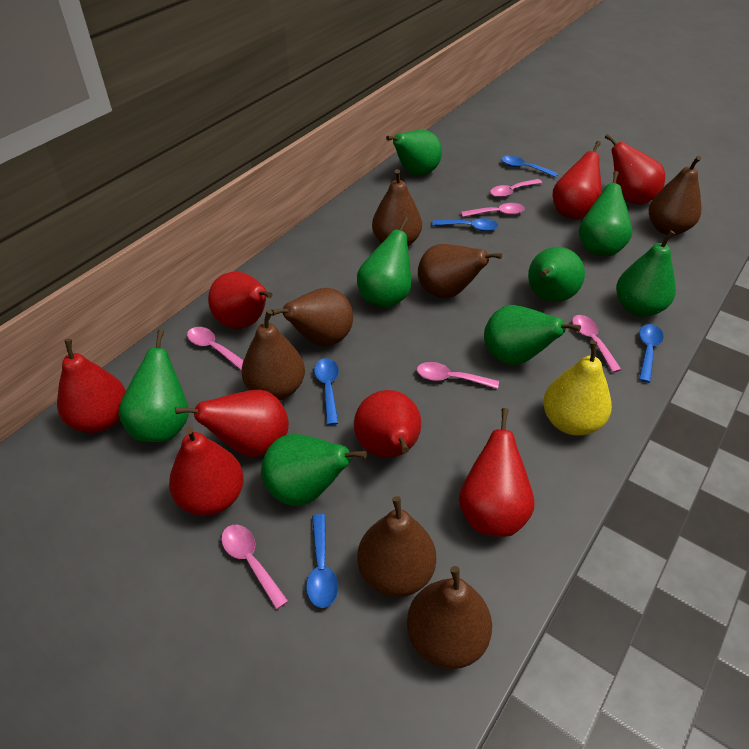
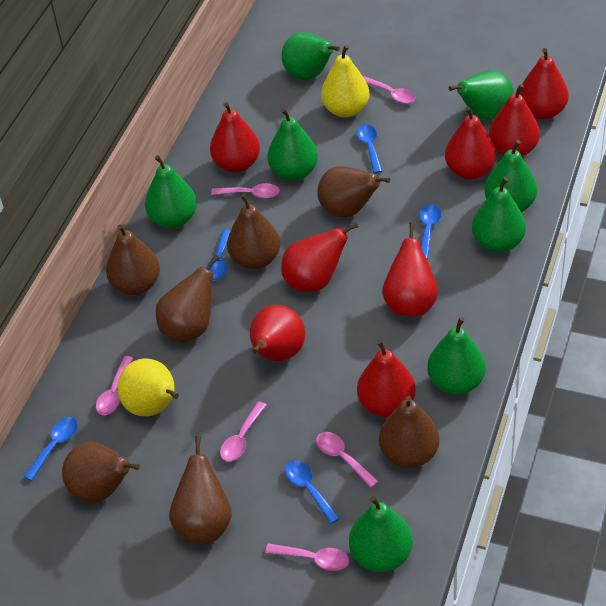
yellow pear: [543,341,612,435] = 1 -> [117,358,179,416] [321,45,370,117] = 2

